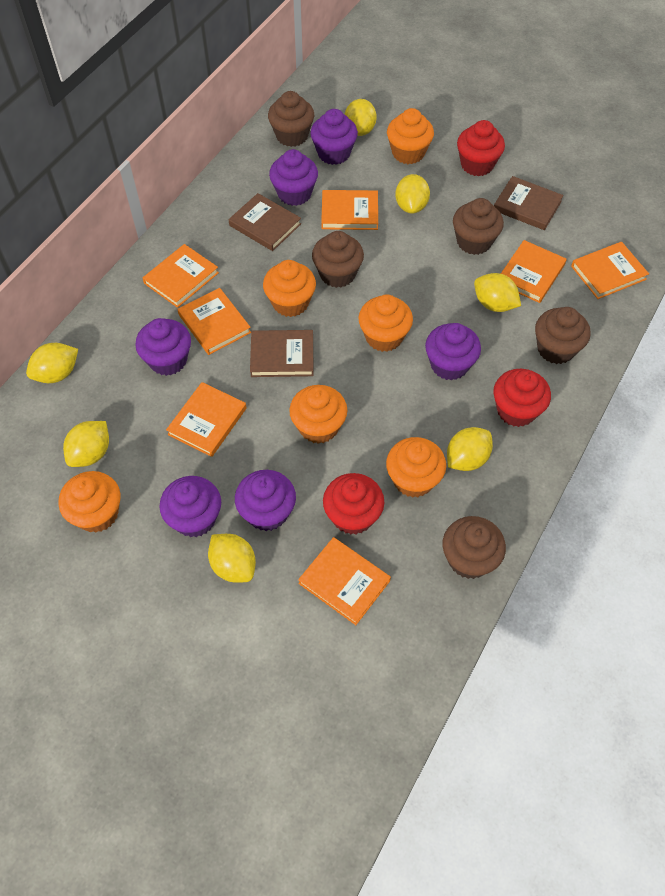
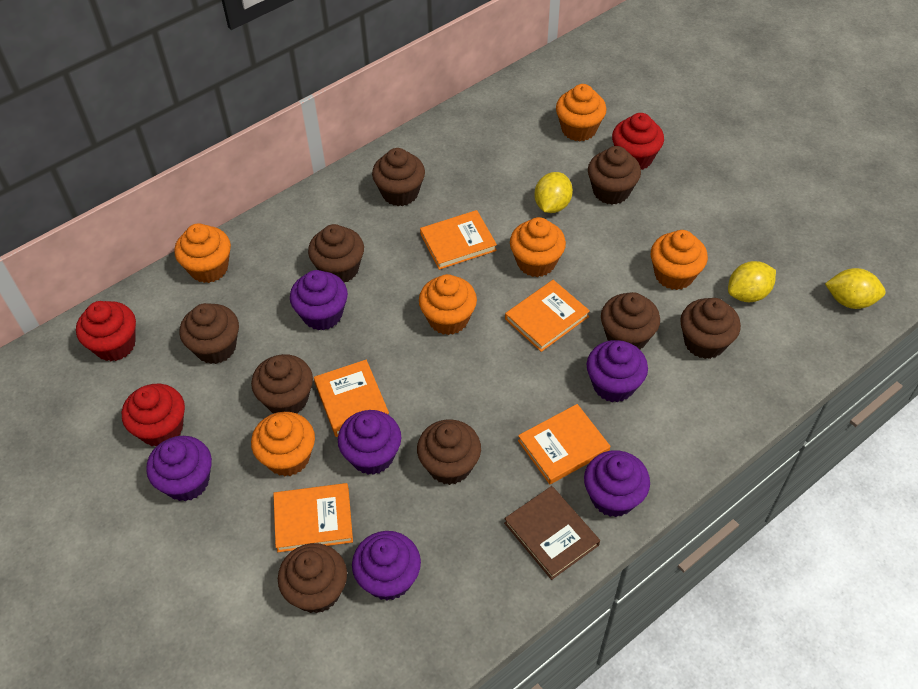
brown book: [228,193,301,251] [250,330,314,377] [494,176,564,230] = 3 -> [504,486,600,580] = 1
brown cupcake: [268,91,314,147] [312,231,364,288] [443,516,506,579] [453,198,504,255] [535,307,591,364] = 5 -> [180,303,239,364] [251,354,313,414] [278,543,347,613] [308,224,364,283] [372,148,425,206] [417,419,481,485] [588,146,641,205] [601,292,660,349] [680,298,741,359] = 9
orange book: [143,244,219,308] [166,382,247,457] [177,288,251,355] [298,537,391,625] [321,190,378,230] [501,240,567,303] [571,242,649,299] = 7 -> [273,483,353,552] [314,360,389,437] [420,210,497,270] [505,280,590,352] [518,404,610,484] = 5
yellow lemon: [26,343,78,383] [63,421,109,467] [208,534,256,583] [344,99,377,136] [395,174,430,214] [447,427,493,471] [474,273,521,312] = 7 -> [535,172,573,213] [728,261,776,302] [825,268,886,309] = 3

